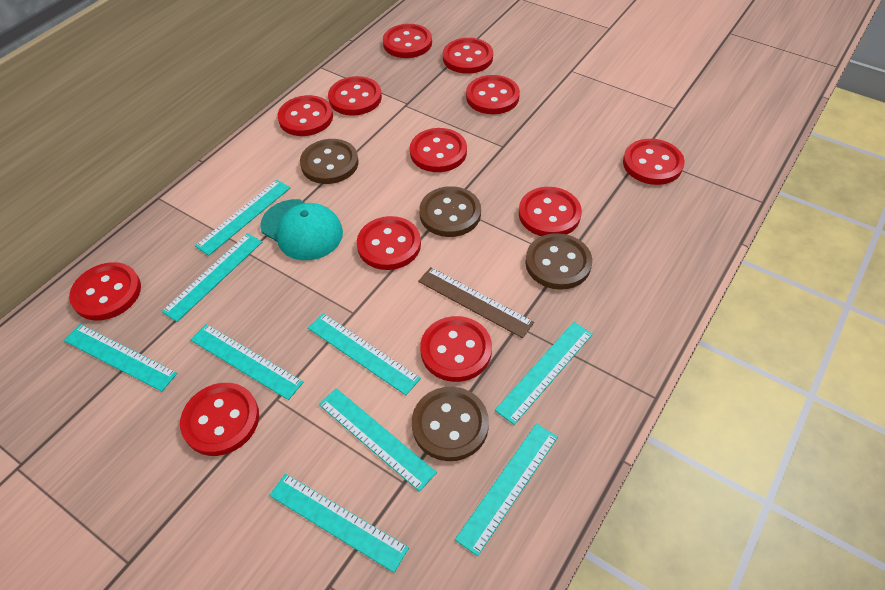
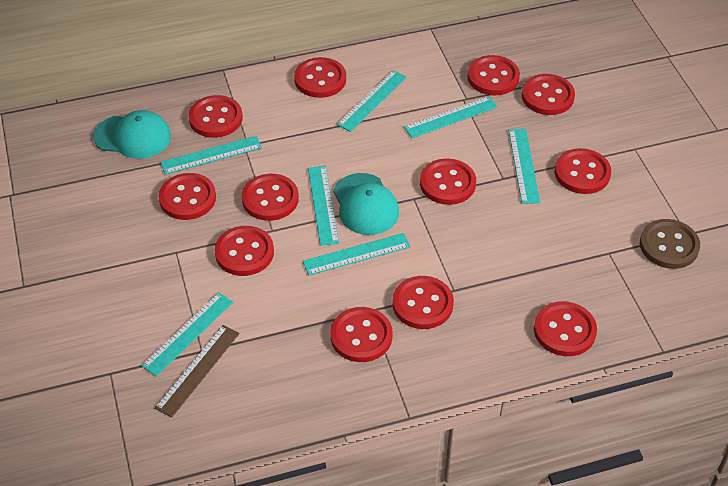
brown button: [300,139,359,184] [412,387,489,461] [419,186,481,237] [525,233,592,290] = 4 -> [640,219,700,269] = 1
turquoise cap: [260,199,343,260] = 1 -> [93,110,171,159] [333,173,399,235] = 2
turquoise ruler: [64,324,177,392] [162,233,262,322] [190,324,304,400] [195,180,290,256] [269,474,409,573] [308,313,421,395] [319,388,437,492] [455,424,558,556] [495,322,593,425] = 9 -> [141,292,233,376] [160,136,262,175] [303,233,410,276] [308,166,339,246] [337,70,407,132] [404,96,497,138] [509,129,540,204] = 7

